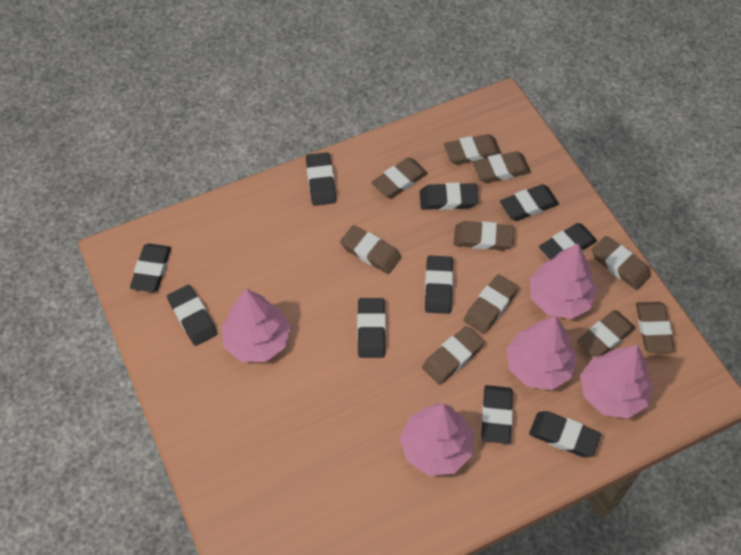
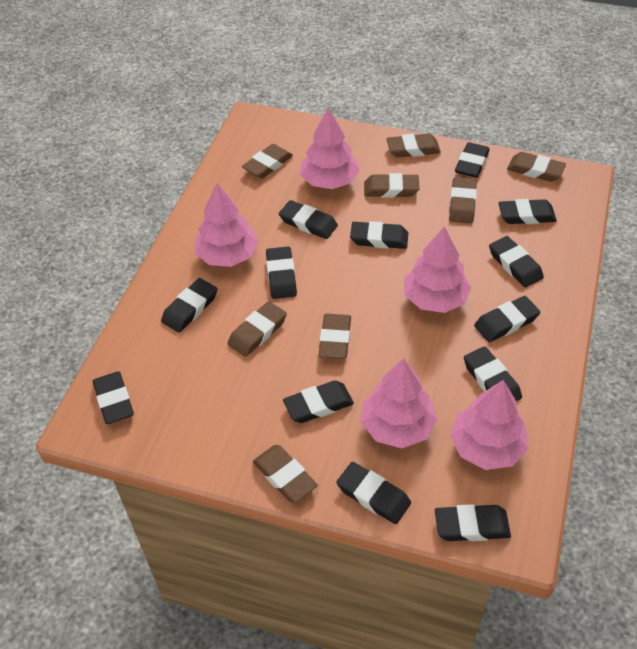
black eraser: [130,244,171,292] [167,285,218,346] [306,152,336,206] [357,298,386,358] [420,182,479,210] [425,256,453,314] [481,385,513,444] [500,184,559,221] [529,411,601,457] [539,223,597,260] = 10 -> [93,371,134,424] [161,278,217,332] [266,247,297,299] [279,200,338,239] [283,380,354,423] [336,462,411,524] [350,221,408,249] [435,504,511,541] [455,142,490,178] [464,346,522,401] [474,296,540,342] [489,236,544,287] [498,199,557,224] = 13
brown eraser: [340,225,401,274] [371,158,428,198] [422,326,484,385] [444,134,502,165] [454,221,514,250] [464,274,518,334] [472,151,531,183] [577,310,635,357] [592,236,651,290] [636,302,675,353] = 10 -> [228,301,287,357] [242,144,293,179] [253,445,318,503] [319,314,351,359] [364,173,419,198] [386,133,441,157] [449,177,477,224] [507,152,566,182] = 8

